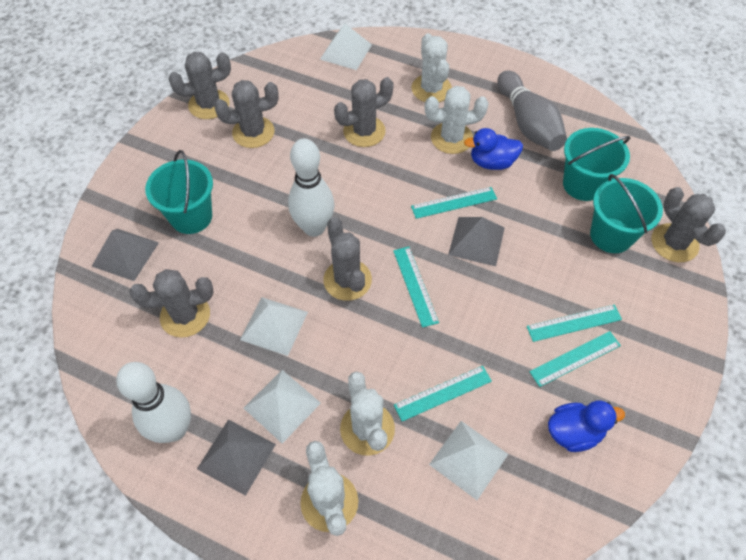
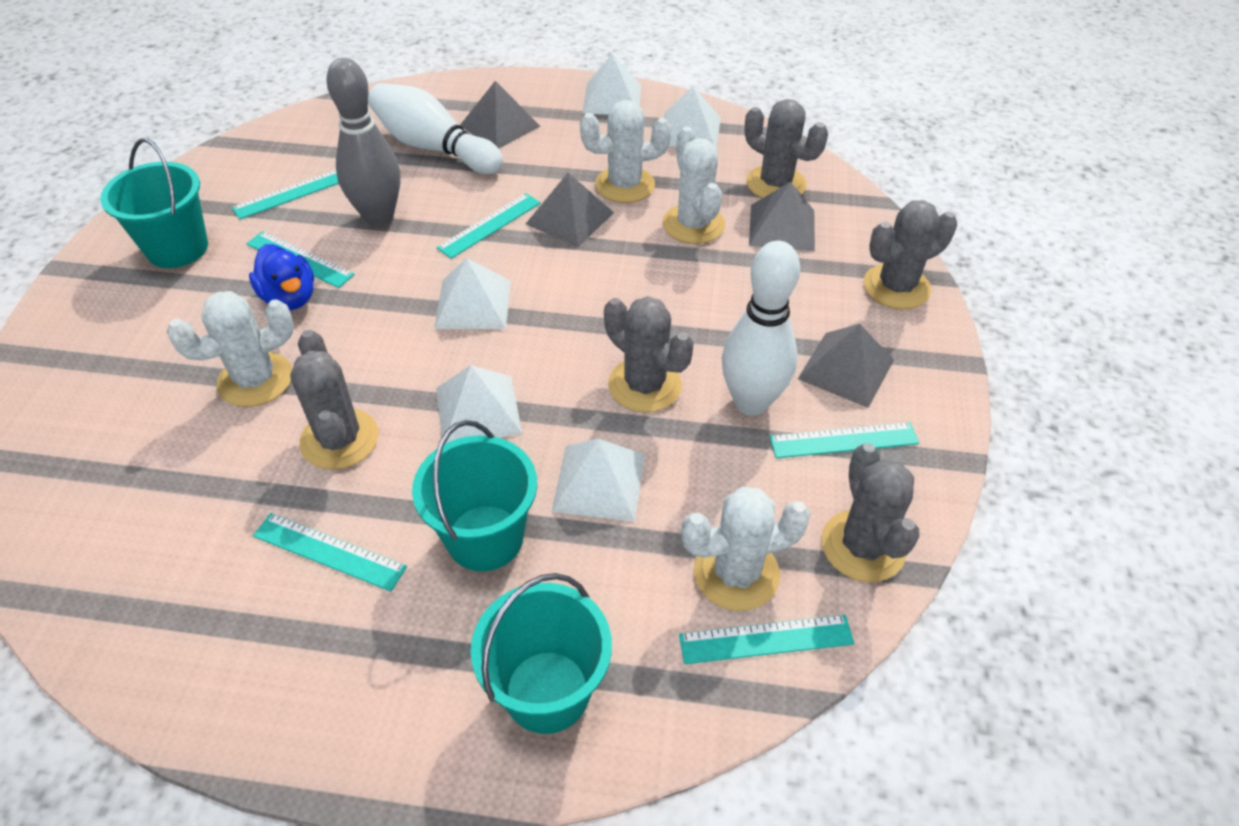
blue duck: [464,128,523,170] [548,400,625,452] = 2 -> [249,244,314,310] = 1
grey cactus: [130,269,214,338] [168,52,231,119] [214,80,279,148] [323,217,372,301] [334,77,394,147] [652,187,726,262] = 6 -> [290,330,379,470] [604,296,694,413] [745,99,828,198] [821,443,919,582] [864,200,957,309] = 5
grey pyramid: [92,229,159,281] [197,420,276,496] [448,217,505,266] = 3 -> [460,81,540,148] [526,172,614,247] [749,182,815,251] [798,324,894,408] = 4
turquoise ruler: [393,246,439,328] [394,366,492,421] [411,187,497,219] [527,305,622,342] [529,331,621,387] = 5 -> [232,170,339,219] [246,231,355,288] [253,513,407,591] [436,193,541,259] [679,615,854,664] [770,422,919,458] = 6
white pyramid: [240,297,308,356] [244,370,321,443] [320,24,372,70] [429,421,508,500] = 4 -> [434,258,511,329] [436,365,522,444] [552,439,645,521] [582,54,641,115] [663,86,721,148] = 5

